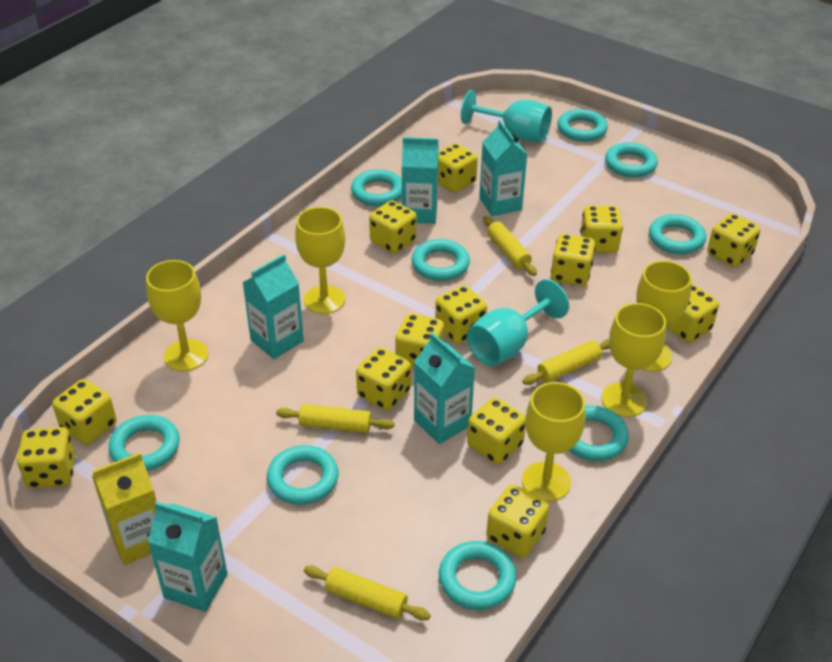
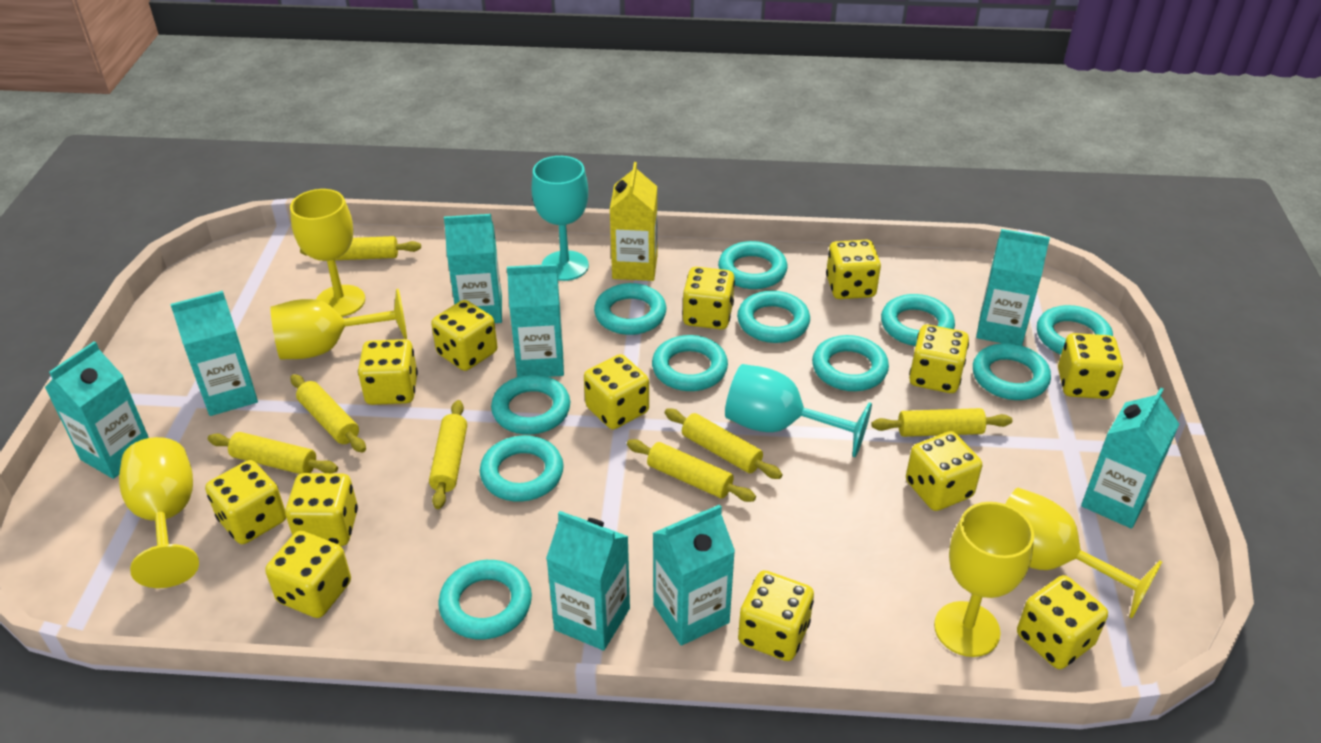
turquoise carton: [148,502,228,612] [242,254,304,359] [402,137,439,224] [414,332,475,444] [479,120,528,216] = 5 -> [45,341,149,479] [170,291,258,416] [444,214,502,323] [507,264,564,377] [546,511,630,650] [653,505,735,646] [976,229,1050,345] [1081,387,1179,529] = 8
turquoise ring: [109,415,180,471] [267,445,338,505] [351,169,402,206] [411,239,470,281] [439,541,516,610] [557,109,608,142] [569,405,629,461] [605,143,658,178] [649,214,706,254] = 9 -> [438,560,532,640] [480,436,564,502] [491,375,570,435] [594,283,667,335] [652,335,728,391] [718,241,787,289] [737,291,810,343] [812,335,889,391] [881,294,955,346] [973,343,1051,400] [1037,305,1113,355] = 11
yellow rolling pin: [276,404,395,433] [304,566,431,621] [483,216,537,276] [523,339,610,385] = 4 -> [208,432,338,474] [290,374,366,453] [300,236,421,260] [429,400,467,509] [627,439,756,502] [665,409,782,479] [872,408,1012,437] = 7

